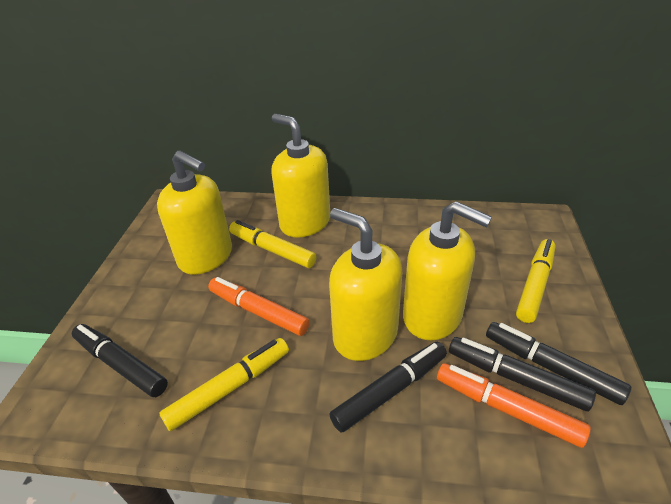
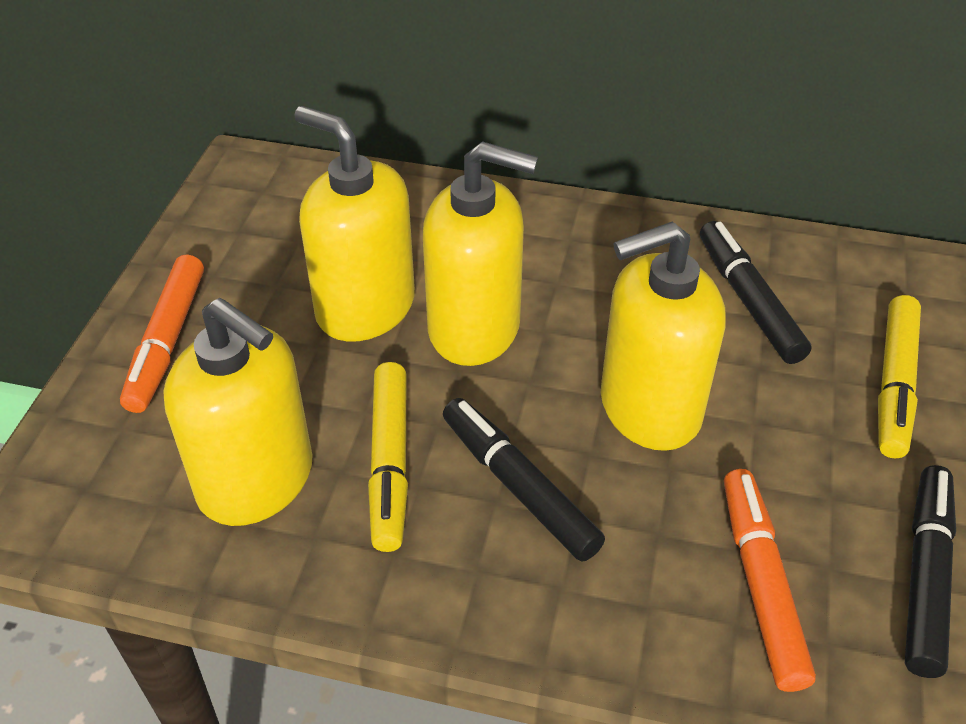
black marker: [72,324,168,397] [329,342,447,432] [449,337,596,411] [486,322,631,405] = 4 -> [443,398,605,562] [700,221,812,364] [905,465,956,678] = 3
yellow marker: [160,338,289,431] [229,220,317,268] [516,239,556,323] = 3 -> [368,362,408,552] [878,295,921,458] = 2

